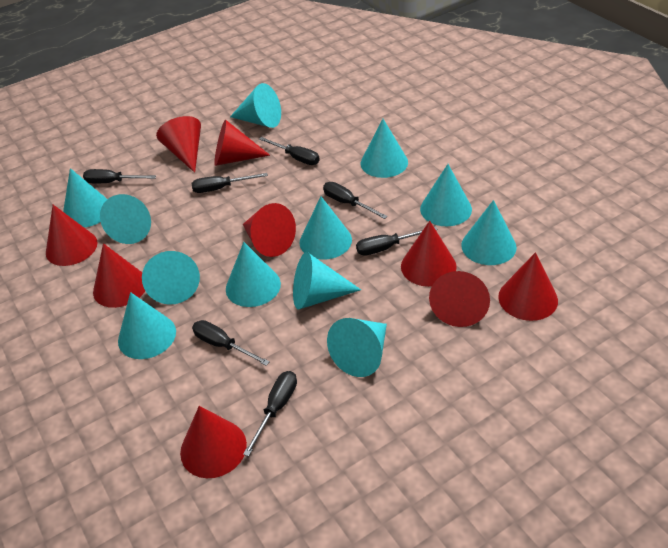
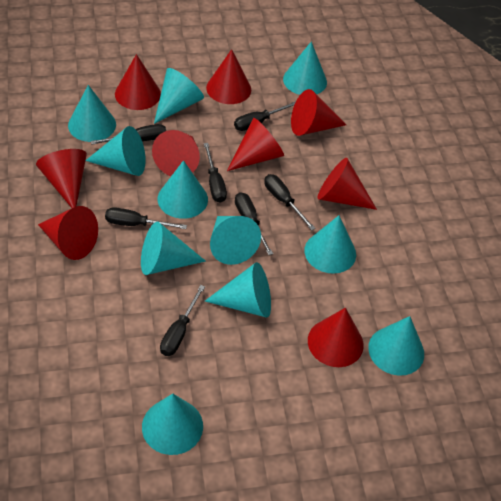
turquoise cone: [63,168,107,228] [100,194,151,244] [118,292,176,359] [142,251,200,305] [226,242,281,307] [230,83,281,128] [293,252,361,310] [299,196,352,259] [327,318,387,377] [361,119,408,178] [420,164,472,226] [461,200,517,265] = 12 -> [68,85,116,142] [86,126,146,176] [141,222,206,275] [142,394,203,455] [154,68,204,124] [158,160,208,219] [205,262,271,318] [210,216,261,265] [283,41,327,95] [304,215,356,274] [368,316,424,376] = 11

